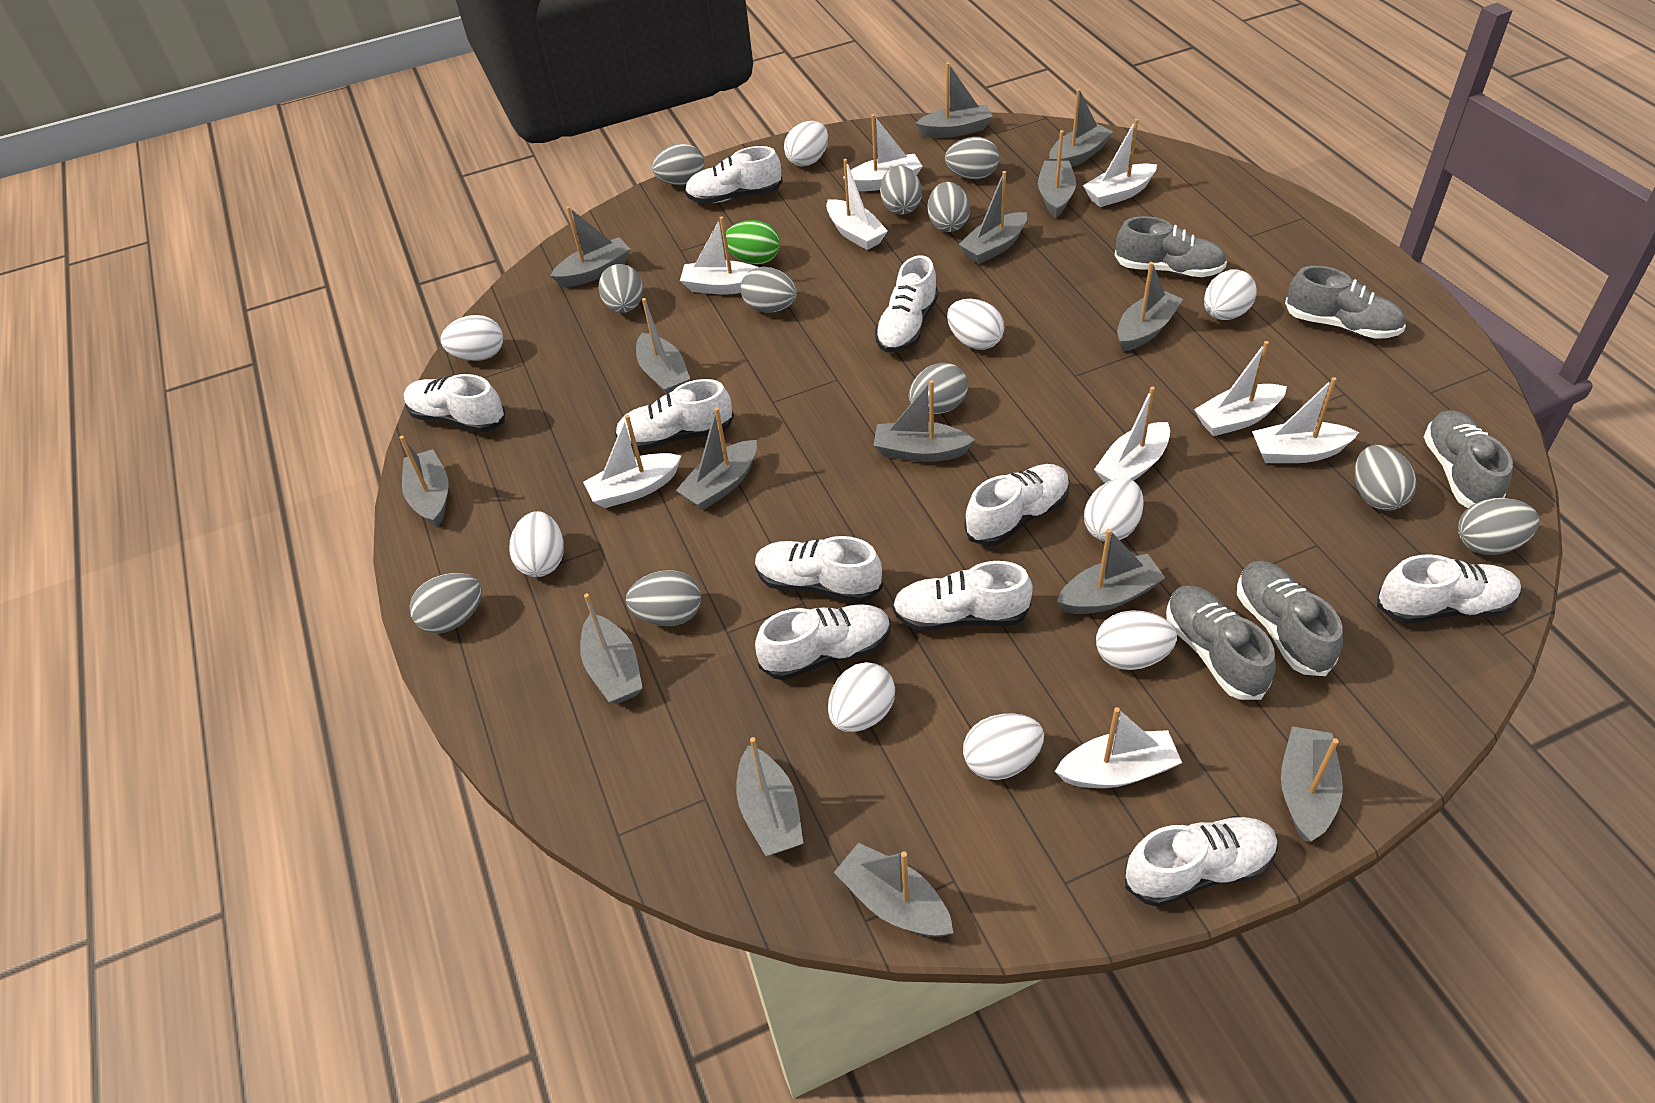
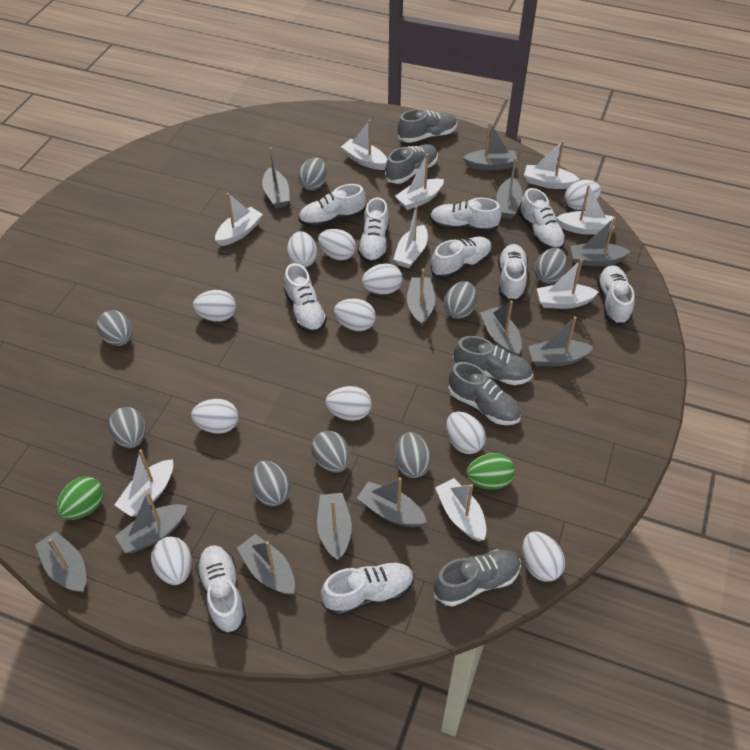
green egg: [726,220,780,264] = 1 -> [57,476,104,520] [466,453,515,490] = 2
grey boat: [399,436,449,527] [550,206,631,287] [580,593,643,704] [636,298,690,393] [676,408,757,510] [736,737,803,856] [834,843,953,937] [873,380,975,462] [916,62,993,138] [958,171,1027,264] [1038,130,1076,218] [1049,89,1113,167] [1057,529,1166,614] [1117,262,1183,351] [1281,726,1343,842] = 15 -> [35,531,86,593] [115,492,187,553] [237,534,295,595] [262,147,290,208] [317,493,352,560] [357,477,427,527] [407,269,435,327] [463,122,517,171] [480,301,522,356] [497,157,523,219] [528,316,594,366] [570,217,630,266] = 12
grey egg: [410,573,482,633] [599,264,643,313] [626,570,701,626] [652,143,704,185] [741,267,797,313] [880,165,922,215] [909,362,968,414] [928,182,970,232] [945,137,999,179] [1355,445,1417,511] [1458,498,1539,555] = 11 -> [97,310,132,346] [109,407,146,448] [251,460,290,506] [298,158,327,191] [311,431,350,473] [395,432,431,478] [444,281,477,319] [535,248,567,284] = 8
white egg: [441,315,503,361] [509,511,564,577] [784,121,828,167] [828,662,895,732] [947,299,1004,350] [963,714,1044,780] [1084,478,1144,542] [1096,610,1177,670] [1204,269,1257,320] = 9 -> [151,537,192,585] [191,399,238,434] [193,290,236,322] [287,231,317,268] [318,229,356,260] [325,386,372,421] [334,298,376,331] [362,263,403,295] [446,411,486,454] [522,532,565,582] [565,180,601,210] = 11

